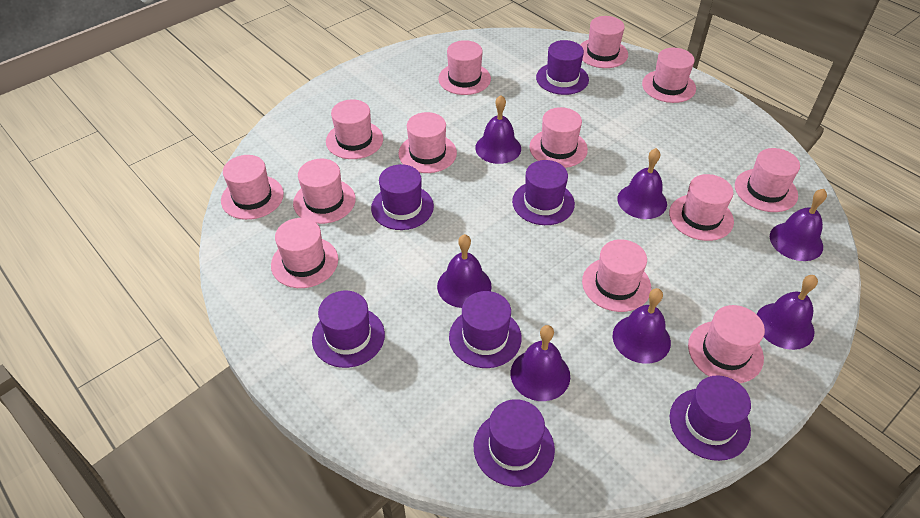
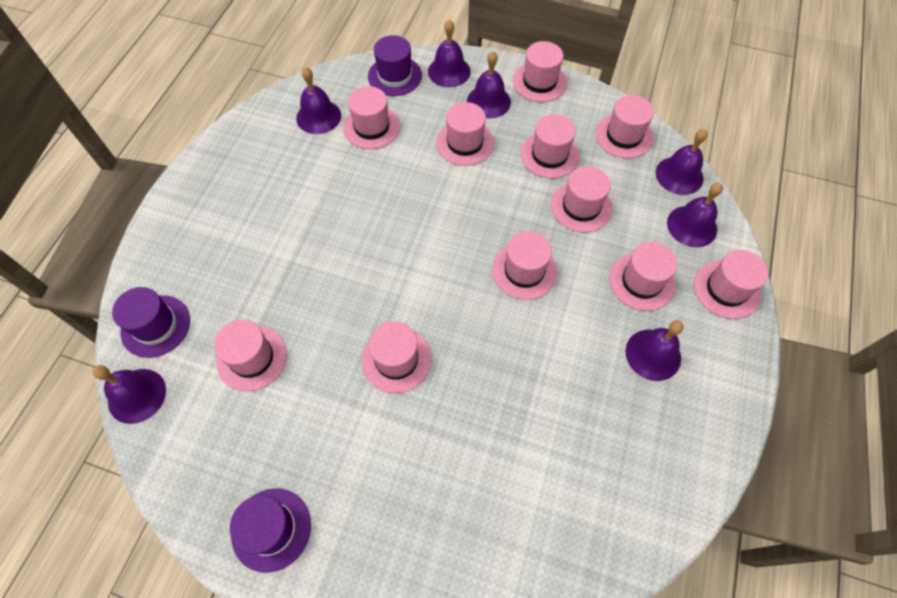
pink hat: [221,155,284,220] [271,218,338,288] [293,159,356,224] [326,99,383,159] [398,112,457,173] [438,40,491,95] [529,107,588,168] [580,16,628,68] [582,239,651,312] [642,48,696,103] [669,174,734,241] [688,305,765,383] [735,148,800,212] = 13 -> [214,320,287,392] [343,86,400,149] [362,321,431,393] [436,102,494,166] [492,231,557,300] [513,41,567,102] [521,114,579,178] [551,166,613,233] [595,95,654,159] [609,242,677,311] [694,250,768,319] = 11
purple hat: [312,291,385,368] [371,164,434,230] [449,291,522,368] [474,399,555,487] [512,160,575,225] [536,40,589,95] [670,375,751,461] = 7 -> [112,287,190,358] [230,488,311,573] [368,35,422,96] = 3

